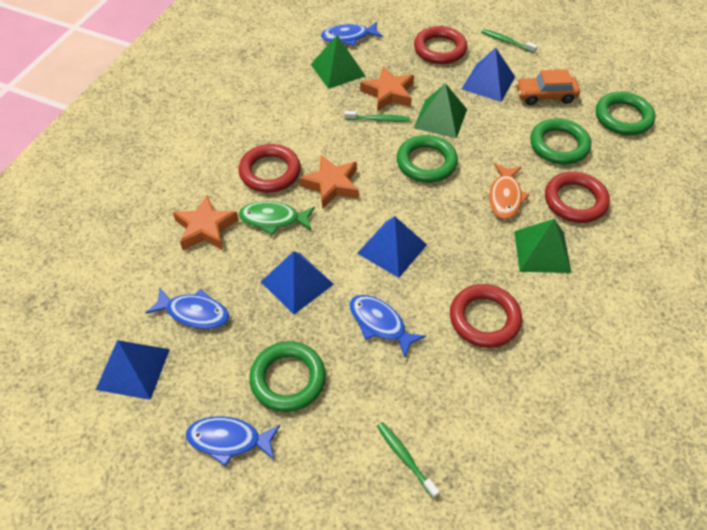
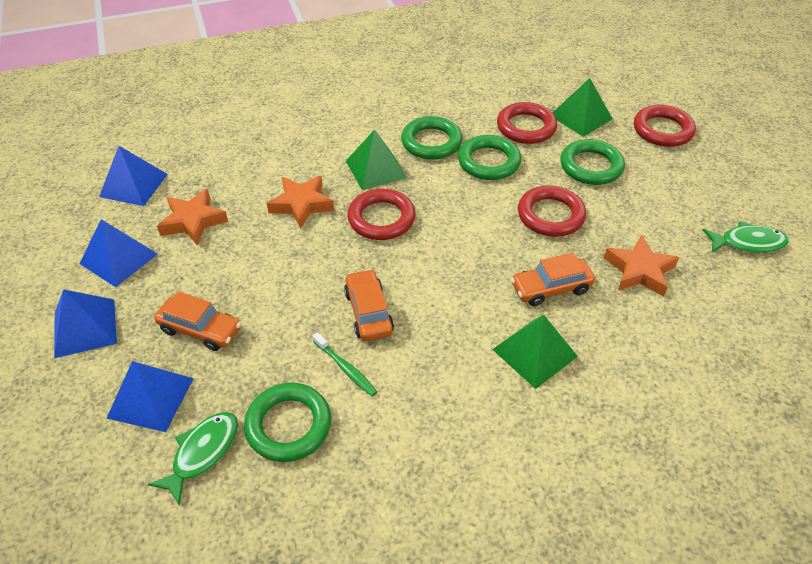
blue fish: [146,288,229,329] [186,416,280,466] [321,22,383,46] [350,295,426,358] = 4 -> none = 0
green fish: [239,201,315,235] = 1 -> [148,412,238,506] [702,221,789,253] = 2
green toothbrush: [344,111,410,122] [377,422,440,498] [481,29,538,53] = 3 -> [313,332,377,396] = 1
orange car: [516,69,580,105] = 1 -> [154,291,241,351] [344,269,394,341] [511,253,595,306] = 3
orange fish: [489,163,529,219] = 1 -> none = 0

